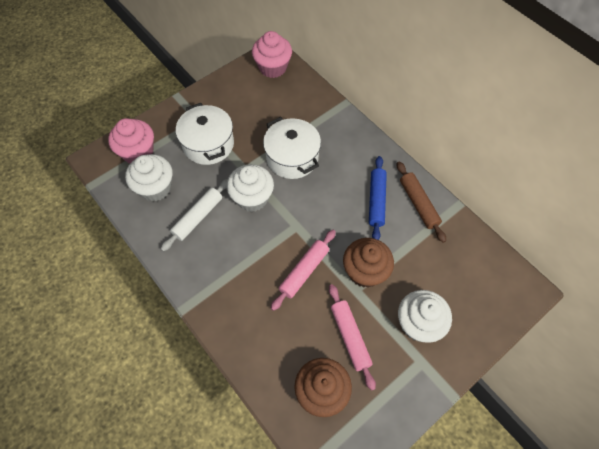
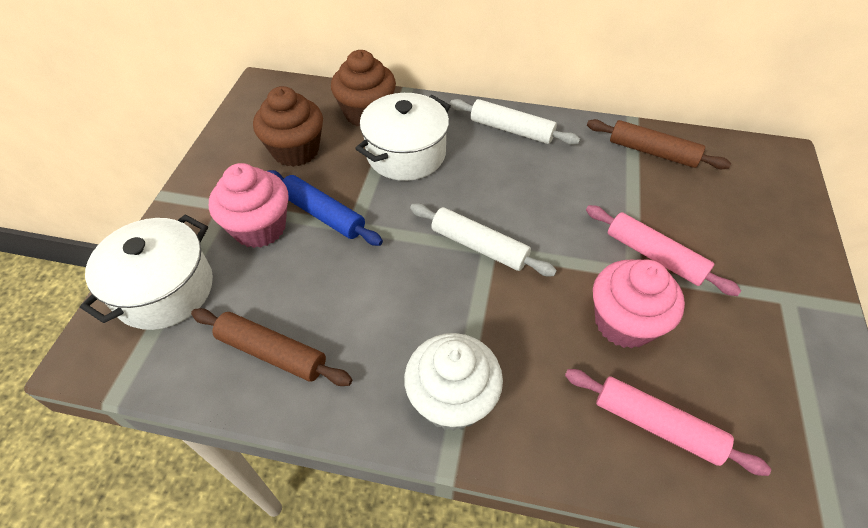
brown rolling pin: [397,161,446,243] = 1 -> [191,308,352,386] [587,119,731,169] = 2
white cupcake: [125,154,172,201] [227,164,274,212] [398,290,452,343] = 3 -> [404,333,503,431] = 1
white rolling pin: [161,179,228,251] = 1 -> [410,203,557,276] [450,99,580,145] = 2

